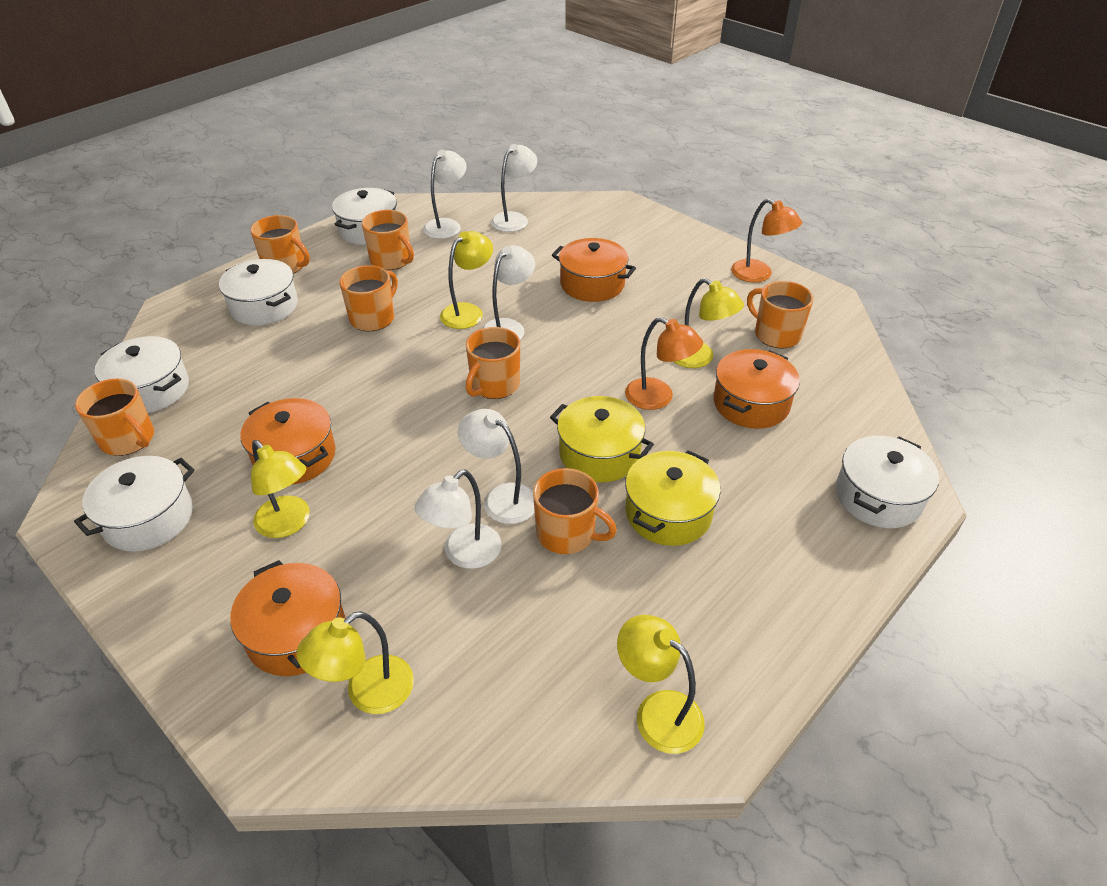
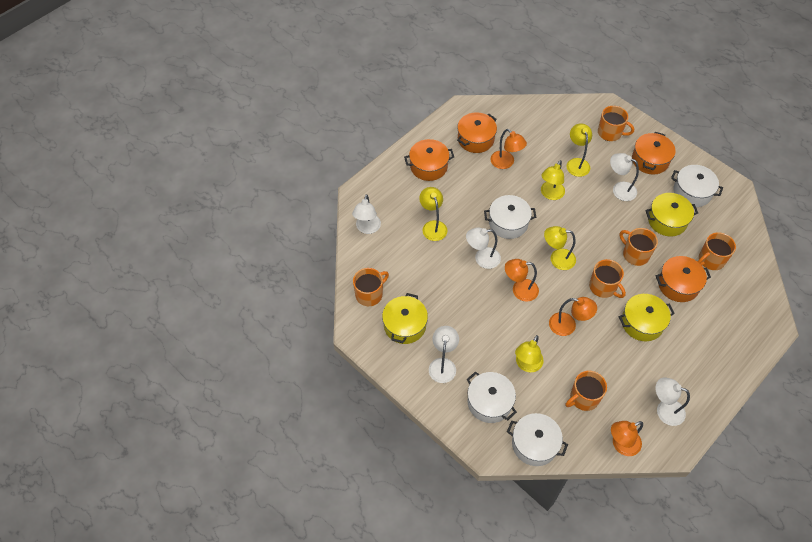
orange lamp: [625,317,703,410] [731,199,802,283] = 2 -> [491,129,527,169] [505,259,539,302] [549,297,597,336] [611,421,643,456] = 4
orange mug: [75,379,154,456] [250,215,310,274] [340,265,398,331] [362,210,414,270] [466,327,520,399] [533,468,617,554] [747,281,813,349] = 7 -> [353,268,389,306] [566,371,607,411] [589,259,626,298] [598,106,634,141] [620,228,658,266] [698,232,736,270] = 6
white pot: [74,456,195,552] [95,336,189,413] [219,259,298,326] [332,188,397,245] [836,436,939,528] = 5 -> [467,372,517,423] [484,195,536,239] [507,413,568,466] [671,165,723,207] = 4
yellow pot: [550,396,654,482] [625,450,720,546] = 2 -> [382,293,428,344] [619,294,675,341] [645,193,698,236] = 3

